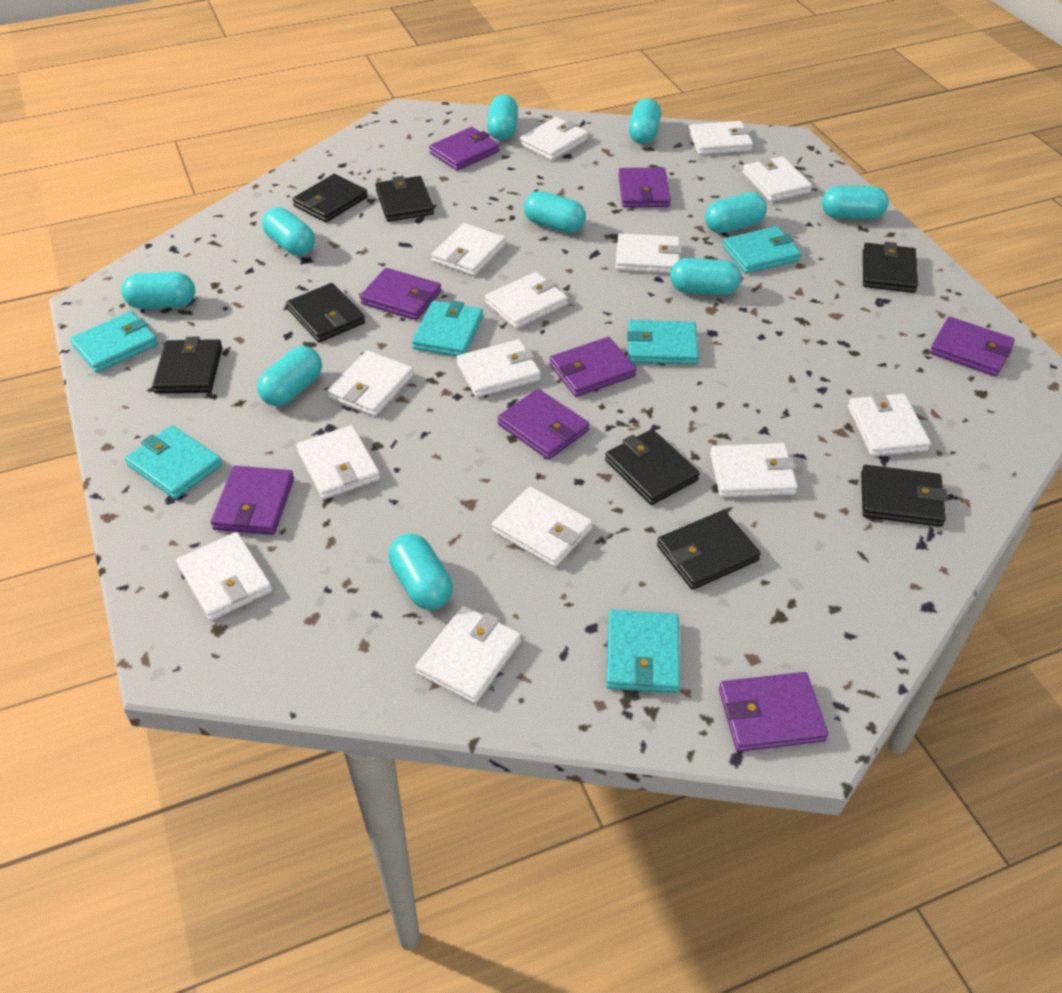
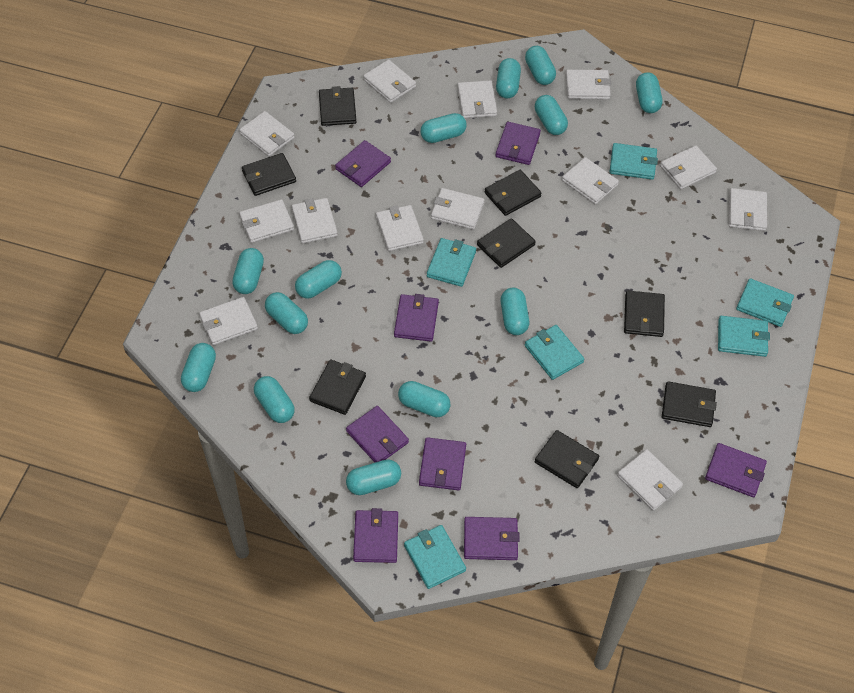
turquoise capsule: [121,272,195,309] [257,346,322,406] [262,207,315,256] [388,533,453,610] [487,95,518,140] [524,191,586,233] [629,98,661,144] [670,258,741,295] [705,192,767,233] [822,186,889,219] = 10 -> [181,343,216,392] [232,248,264,294] [254,376,295,423] [265,292,308,334] [295,260,342,299] [346,459,401,495] [398,381,451,417] [420,113,467,143] [496,58,521,98] [501,288,529,335] [525,46,556,85] [535,95,568,135] [636,72,662,113] = 13
white wallet: [176,532,272,621] [297,425,380,499] [327,350,414,416] [415,606,521,704] [431,223,506,276] [457,339,541,398] [485,272,568,329] [492,486,593,567] [520,117,588,160] [615,233,682,273] [688,121,753,155] [710,443,798,497] [743,156,812,202] [848,392,931,456] = 14 -> [199,297,258,345] [239,111,295,157] [239,199,294,243] [292,198,338,244] [363,59,416,103] [376,205,424,251] [431,188,484,230] [457,80,497,118] [562,157,619,205] [566,69,611,100] [617,449,683,511] [660,145,717,189] [729,188,767,231] = 13

